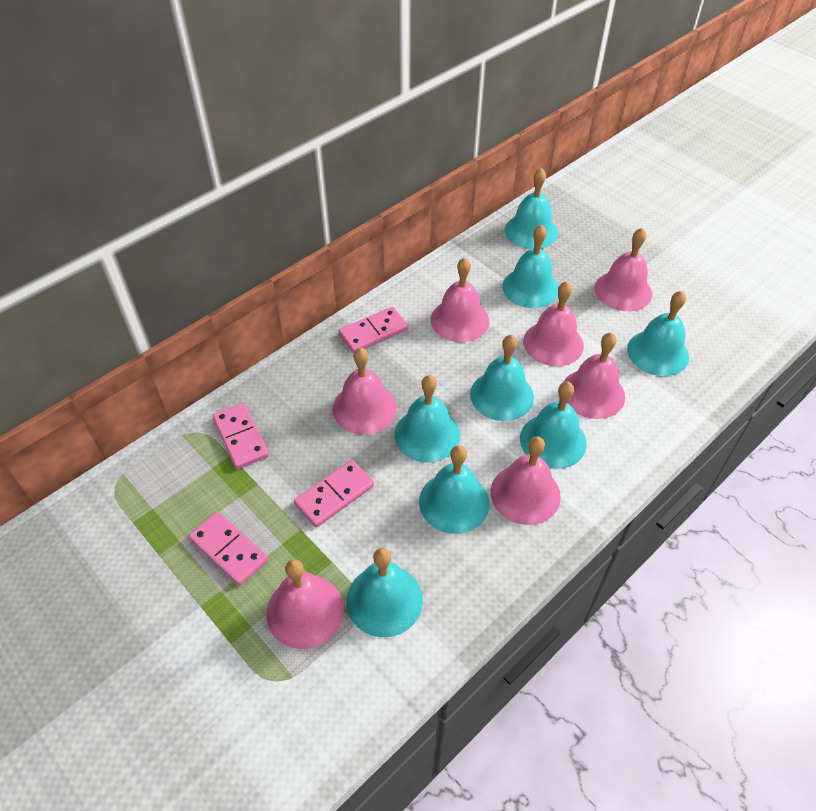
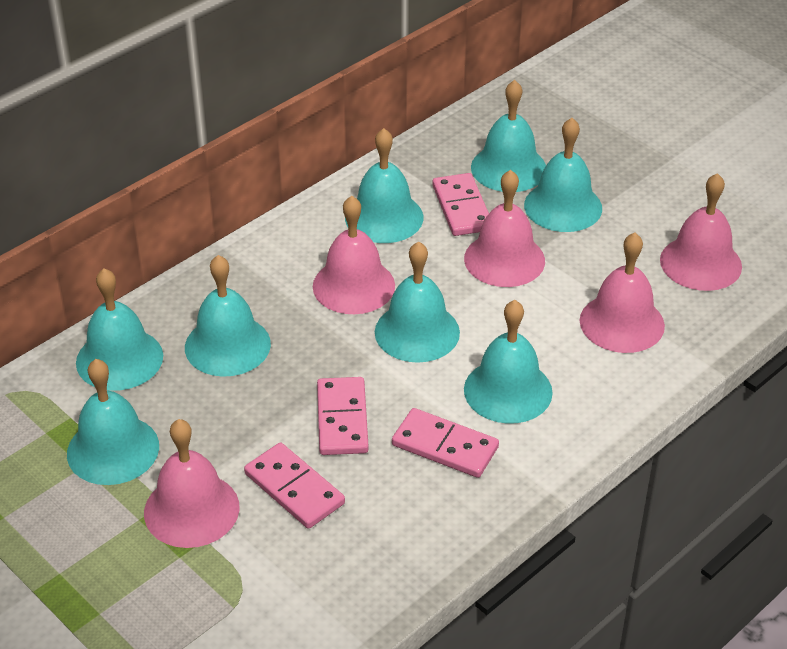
pink bell: [266,559,344,649] [332,348,397,434] [431,258,489,342] [491,437,561,525] [523,281,584,366] [564,332,625,419] [594,228,652,311] = 7 -> [144,419,240,548] [313,196,395,314] [464,170,545,287] [580,233,665,353] [660,173,742,291] = 5

